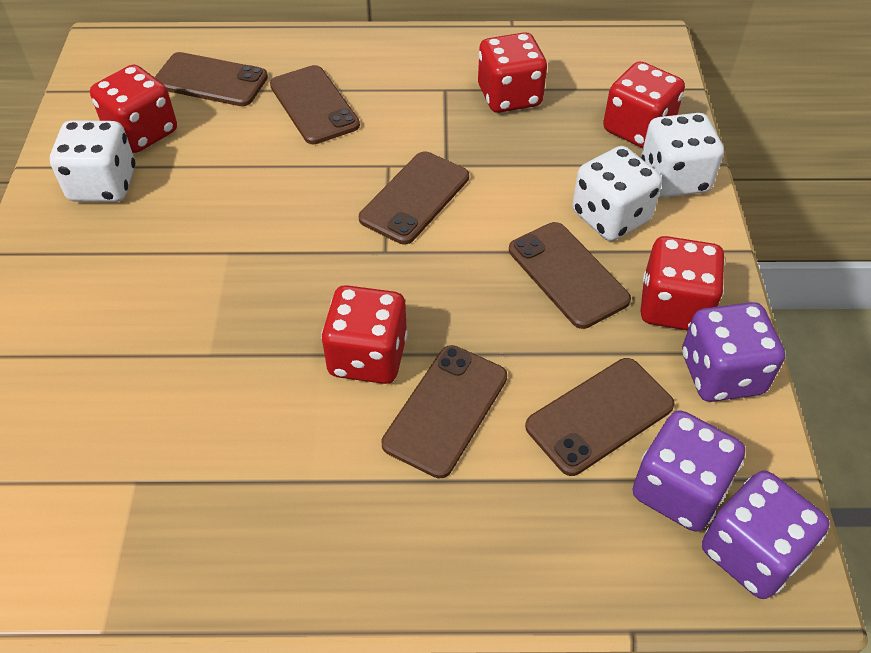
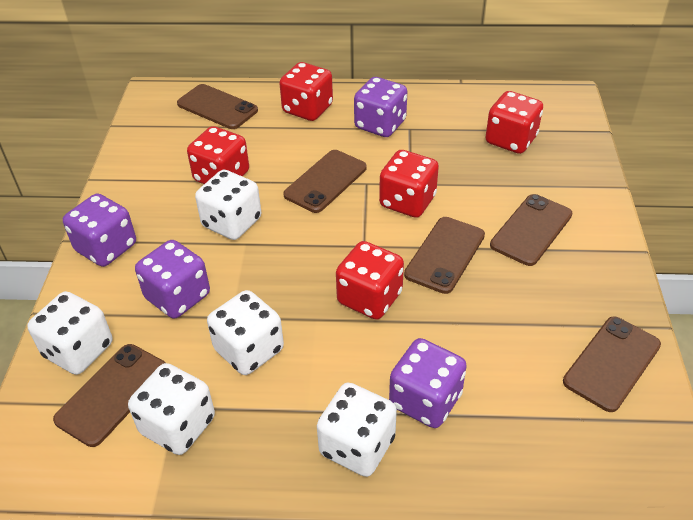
purple dice: [632,410,745,532] [682,302,785,402] [702,470,830,599] = 3 -> [63,194,136,267] [135,240,210,319] [354,77,407,137] [389,338,467,428] = 4
white dice: [50,120,135,202] [572,146,662,241] [641,113,724,198] = 3 -> [27,291,112,375] [128,363,215,455] [195,170,261,240] [207,290,284,375] [317,383,397,477] = 5

